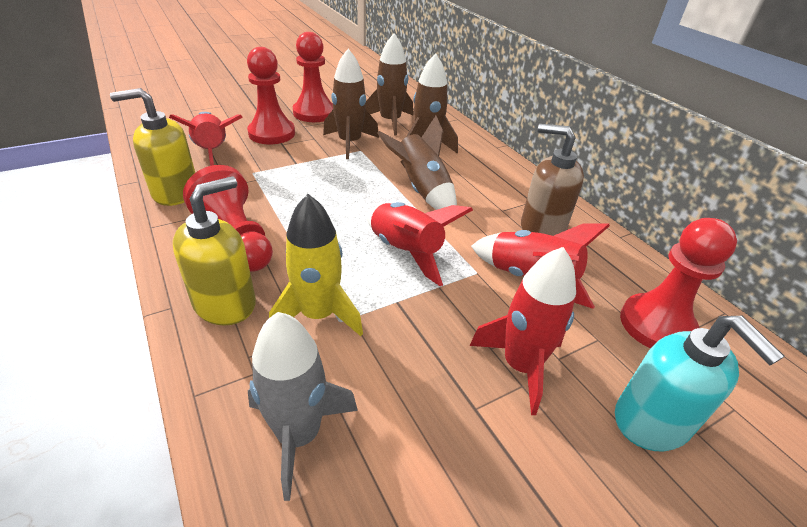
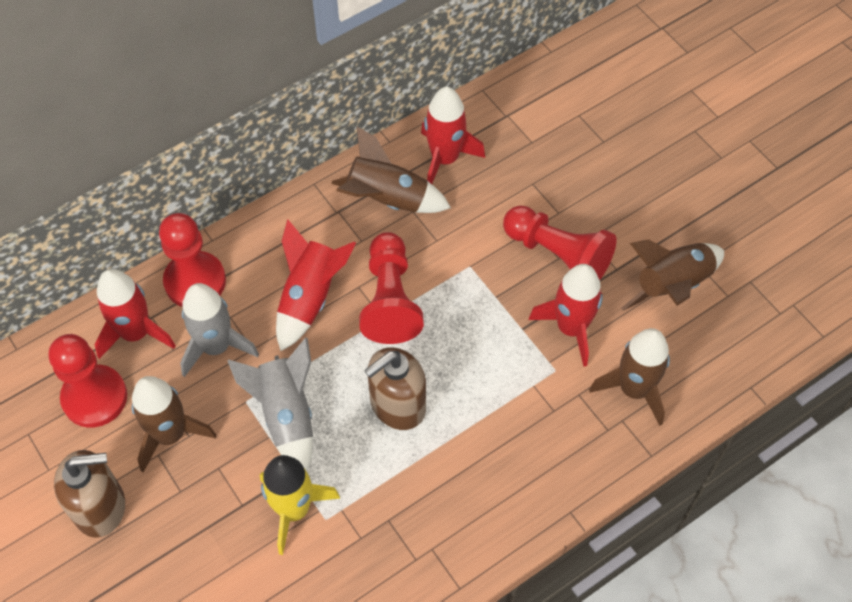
brown soap dispenser: [521,124,584,236] = 1 -> [54,450,125,538] [364,347,426,430] = 2
grey rocket: [248,312,358,501] = 1 -> [180,283,259,377] [227,338,313,471] = 2
turquoise soap dispenser: [615,316,785,451] = 1 -> none = 0
yellow soap dispenser: [110,88,195,206] [173,176,256,326] = 2 -> none = 0

